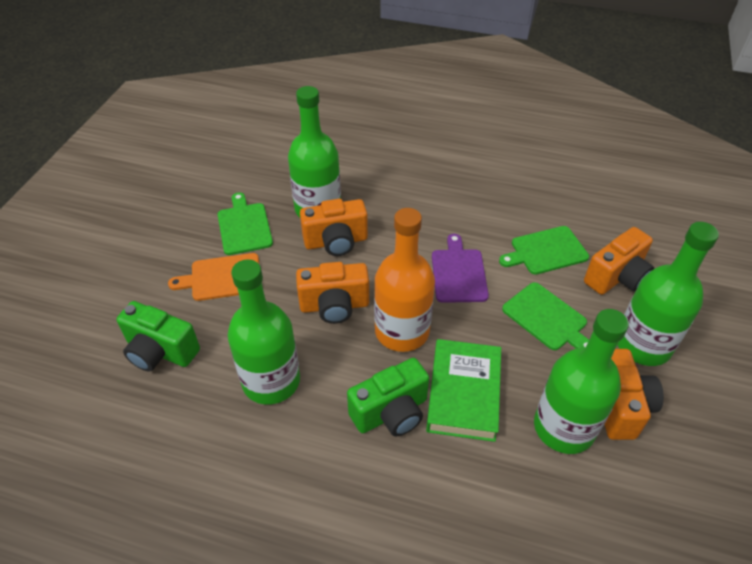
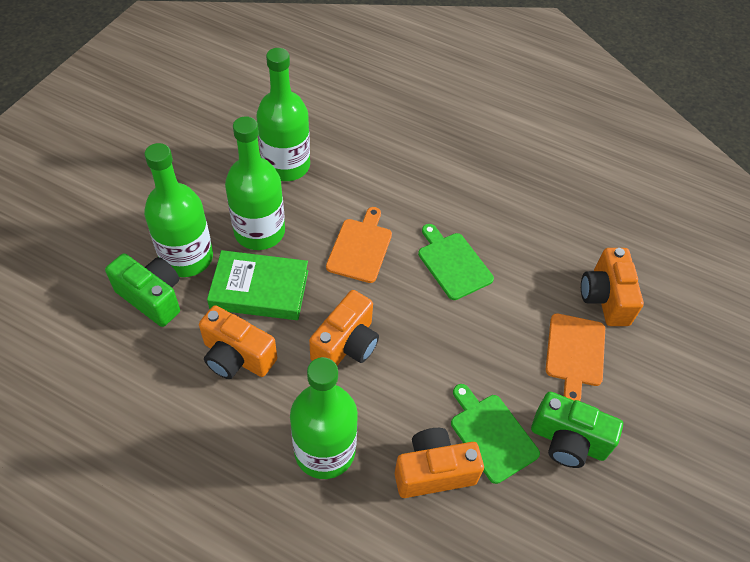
green cutting board: [218,192,273,255] [499,226,589,275] [502,282,589,350] = 3 -> [418,224,494,300] [451,384,540,484] = 2
orange bottle: [374,208,435,352] = 1 -> none = 0
orange cutting board: [168,253,259,301] = 1 -> [326,207,392,283] [546,313,605,401] = 2
purple cutting board: [432,234,489,303] = 1 -> none = 0

